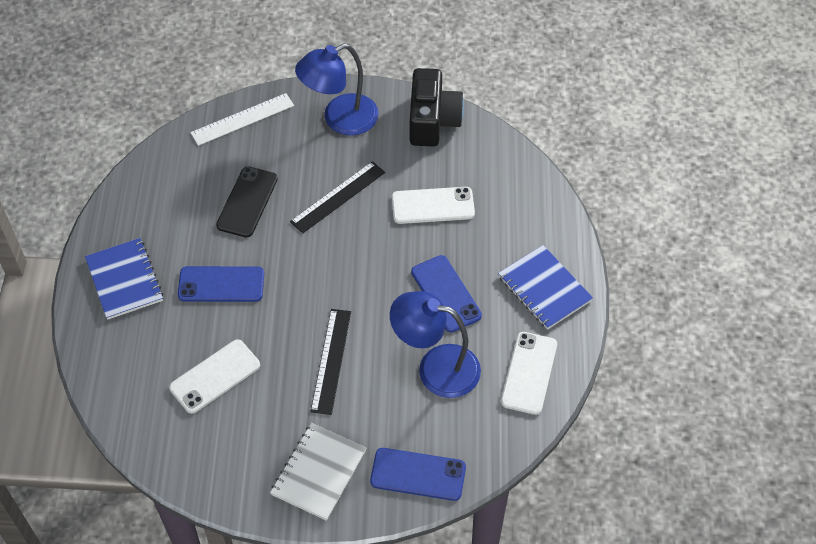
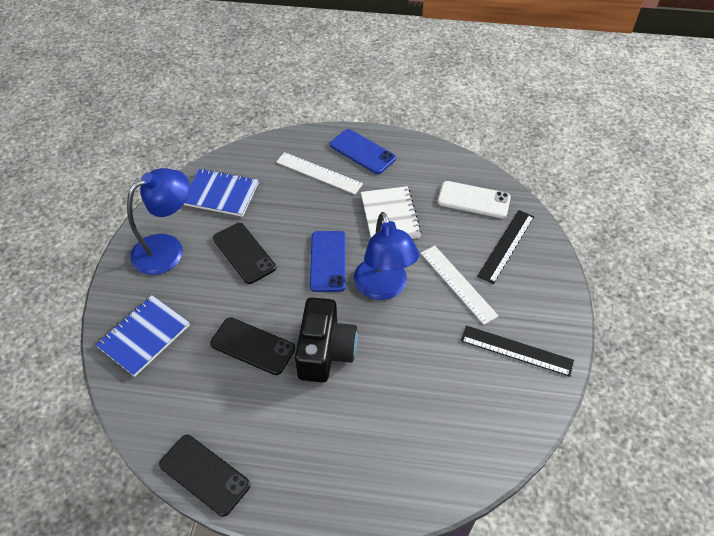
black phone: [216,166,278,237] = 1 -> [159,435,251,517] [210,317,295,375] [213,223,276,284] = 3
blue phone: [178,266,264,302] [370,448,466,501] [411,255,482,332] = 3 -> [310,231,346,292] [330,129,396,174] = 2
white phone: [169,339,260,414] [392,187,475,224] [501,332,557,415] = 3 -> [438,181,511,218] = 1
white ruler: [190,93,294,146] = 1 -> [276,152,363,194] [421,245,499,325] = 2

